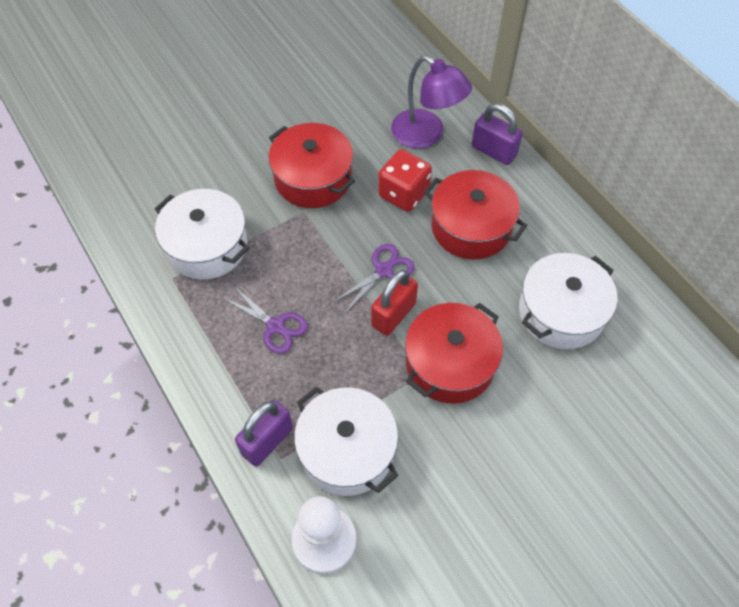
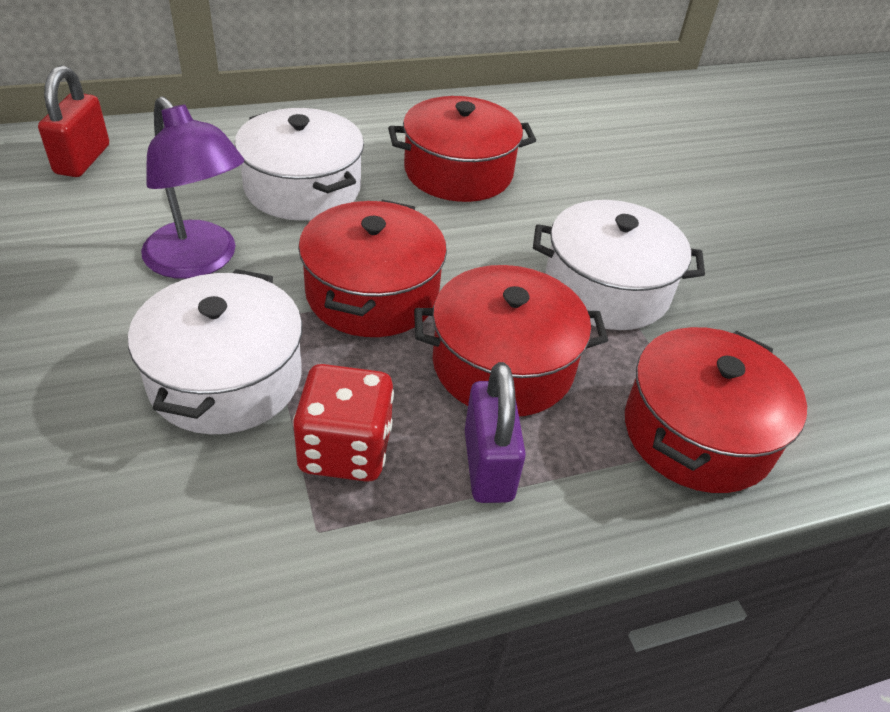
purple padlock: [235,400,293,466] [472,104,523,165] = 2 -> [465,362,526,503] = 1
purple scissors: [223,287,308,354] [334,244,415,313] = 2 -> none = 0
red pot: [268,123,355,208] [405,303,503,403] [424,170,528,260] = 3 -> [298,200,447,337] [388,96,536,202] [414,265,608,416] [625,327,807,493] = 4
white pawn: [292,496,356,574] = 1 -> none = 0

